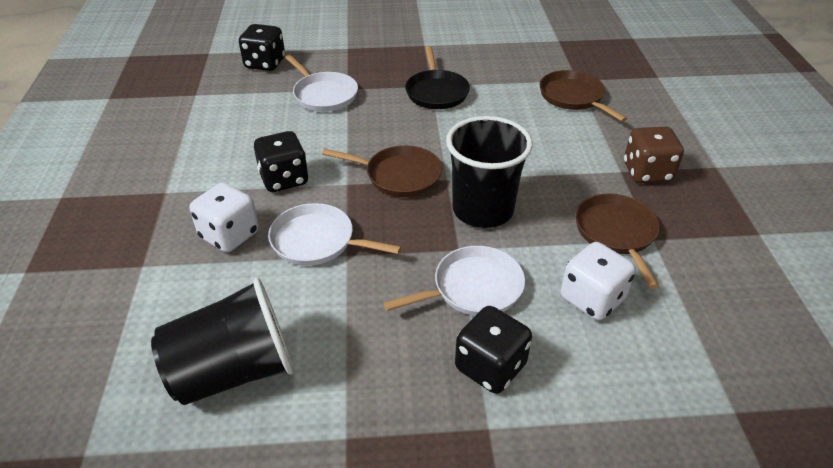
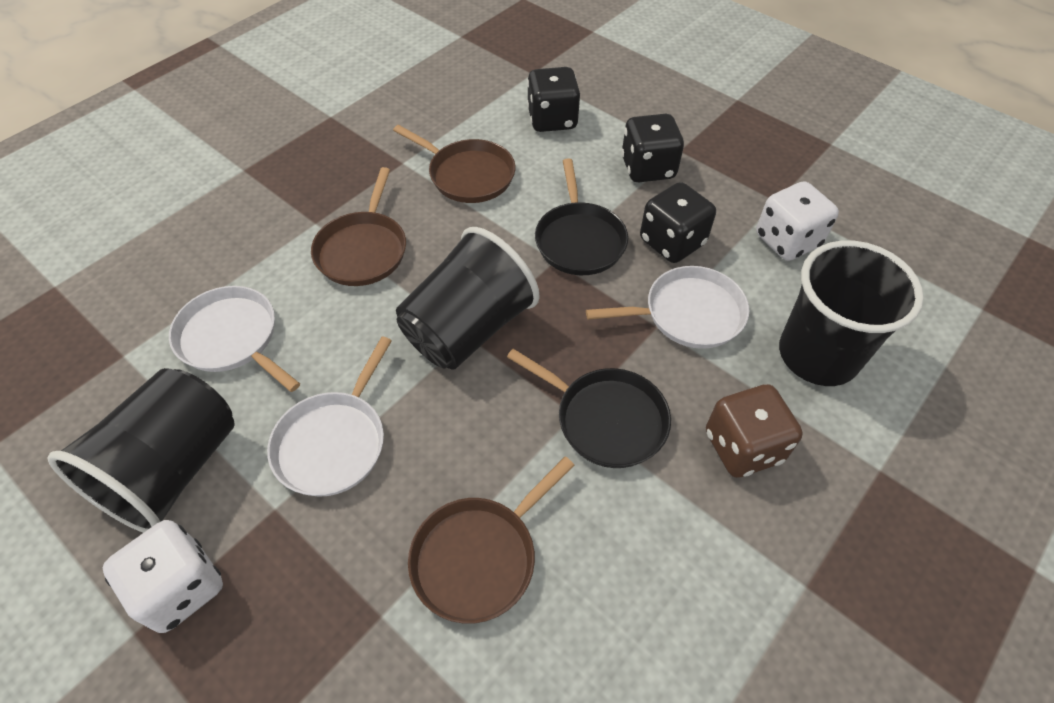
black cup: [151,278,294,405] [446,116,533,228] = 2 -> [48,368,235,533] [396,227,540,370] [779,241,924,386] = 3
black pan: [405,46,470,109] = 1 -> [507,349,671,468] [535,159,628,275] = 2

